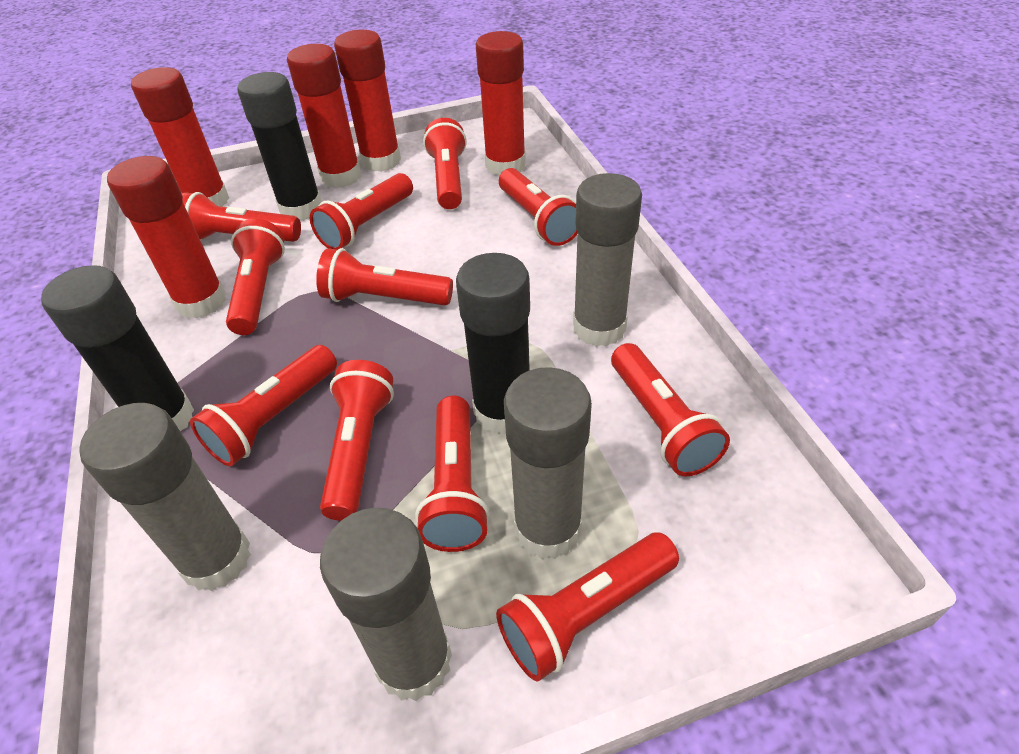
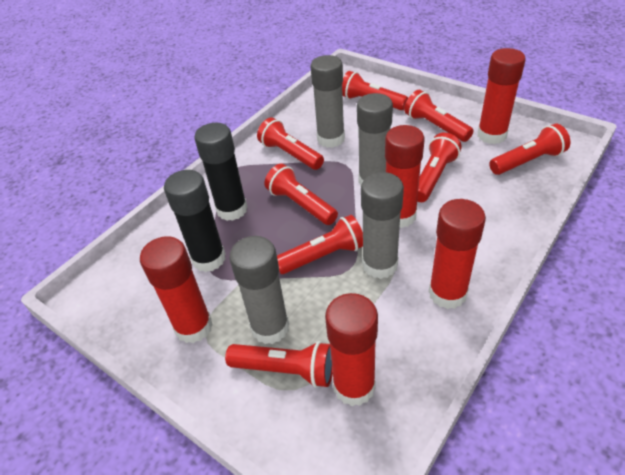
black glue stick: [41,265,194,432] [237,72,322,221] [456,253,530,435] = 3 -> [164,170,226,272] [194,123,248,221] = 2
red flashlight: [182,192,301,242] [190,345,337,466] [226,219,285,335] [310,173,413,250] [316,248,453,305] [320,360,394,521] [415,396,490,552] [423,118,467,209] [496,532,679,682] [499,168,578,246] [611,343,730,477] = 11 -> [225,341,333,388] [257,118,324,170] [265,164,338,225] [277,215,363,274] [342,71,408,110] [404,90,474,142] [417,133,462,202] [489,124,570,175] = 8

